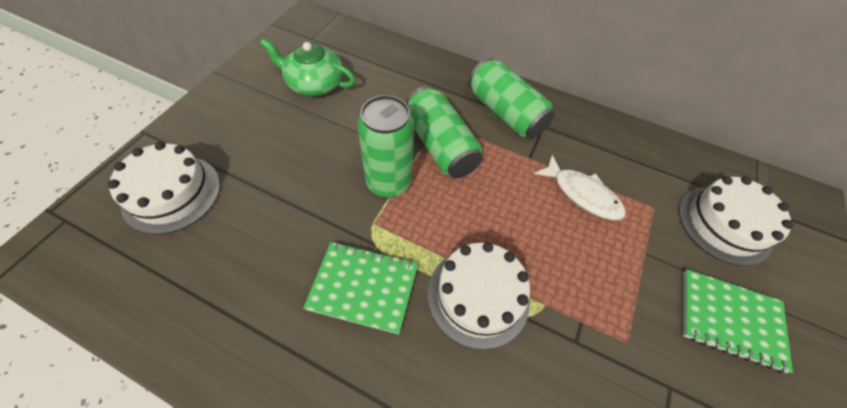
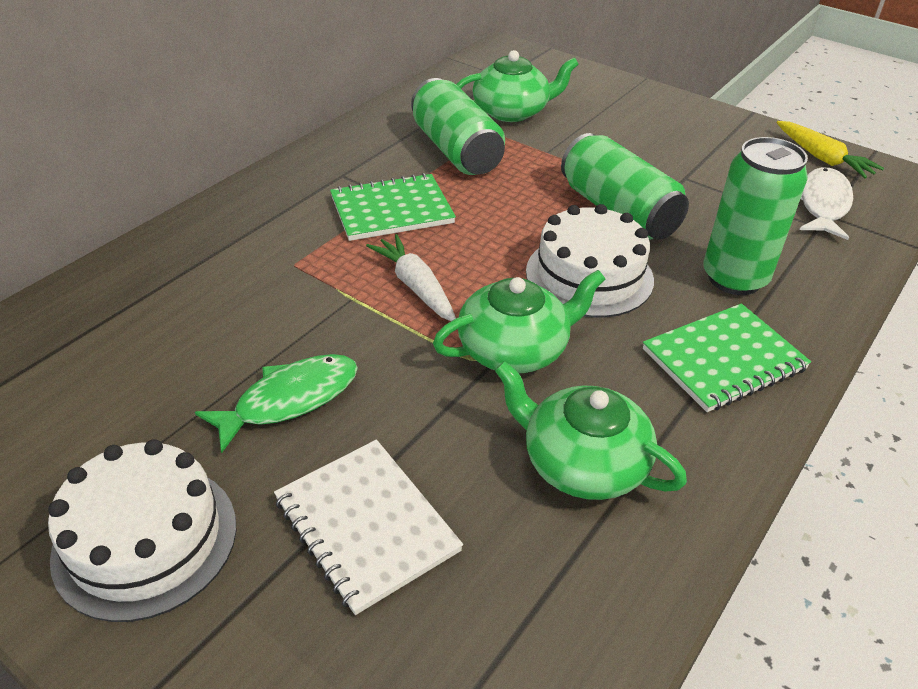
green fish: none = 0 -> [195,354,358,453] = 1
green teapot: [260,38,355,96] = 1 -> [433,270,605,373] [456,50,579,122] [495,361,687,500] = 3
white cake: [107,142,220,234] [428,242,530,350] [679,176,794,266] = 3 -> [48,439,236,622] [526,204,654,317] = 2
white carrot: none = 0 -> [366,234,456,321] = 1
white notebook: none = 0 -> [274,440,463,615] = 1
yellow carrot: none = 0 -> [776,121,884,178] = 1

